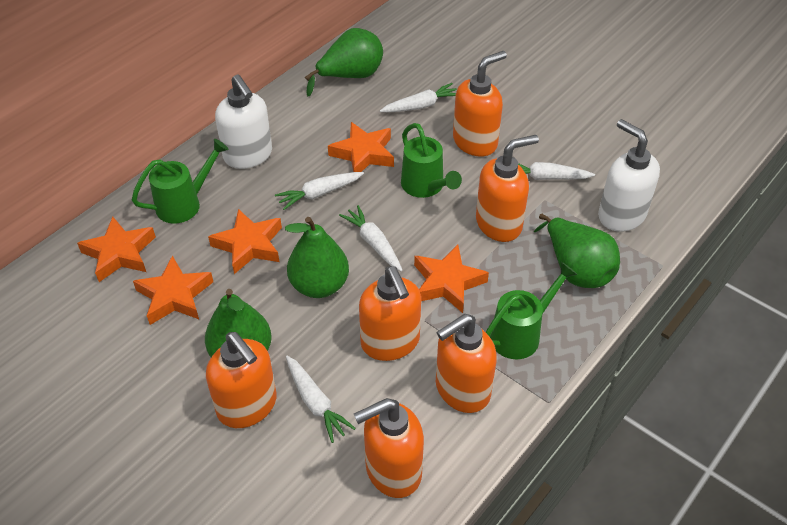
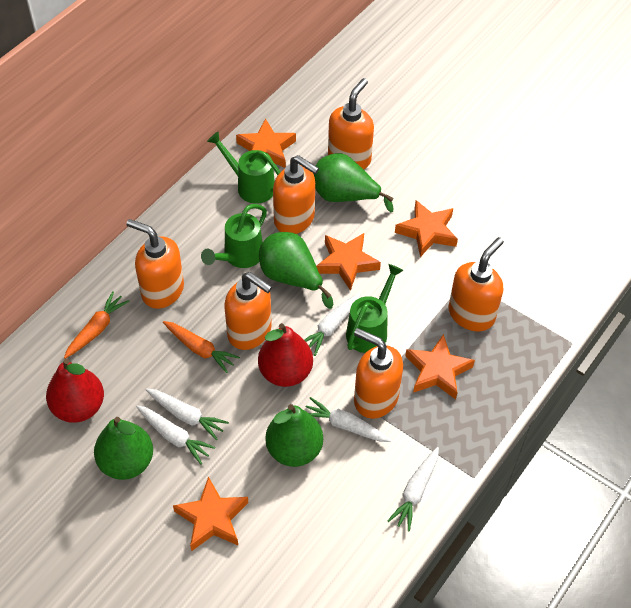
orange carrot: none = 0 -> [64,291,129,359] [163,321,240,373] = 2
red pear: none = 0 -> [46,359,104,423] [258,323,313,387] = 2
white soap dispenser: [215,74,272,169] [598,119,660,232] = 2 -> none = 0

